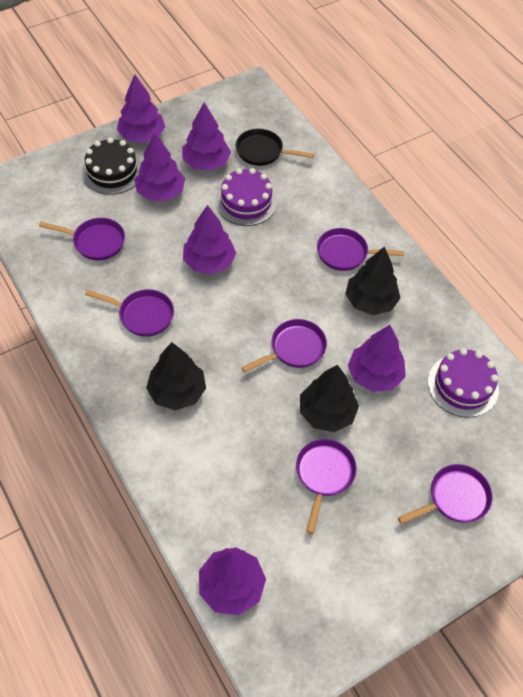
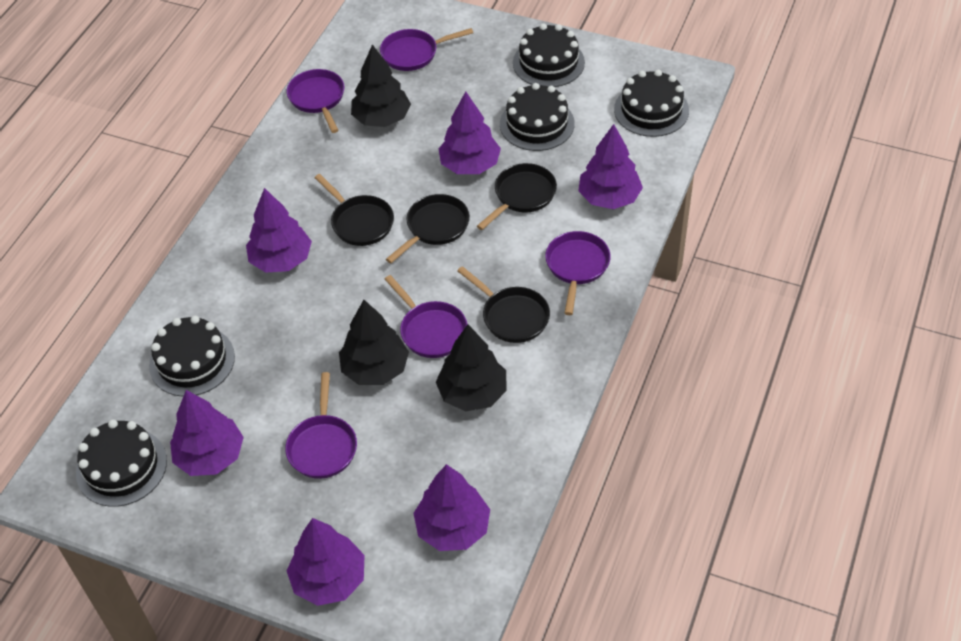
black cake: [81,138,141,195] = 1 -> [76,420,167,507] [149,316,235,397] [500,83,575,151] [513,23,585,87] [614,70,689,137] = 5
black pan: [236,129,314,166] = 1 -> [314,174,394,246] [386,194,470,263] [457,266,550,343] [477,163,557,230] = 4
purple cake: [215,168,277,226] [428,348,499,418] = 2 -> none = 0
purple pan: [39,218,125,260] [85,289,174,337] [241,319,327,373] [296,439,357,534] [317,228,404,271] [398,464,492,524] = 6 -> [285,372,357,479] [287,69,344,133] [380,28,473,71] [385,275,468,358] [545,231,611,315] = 5

